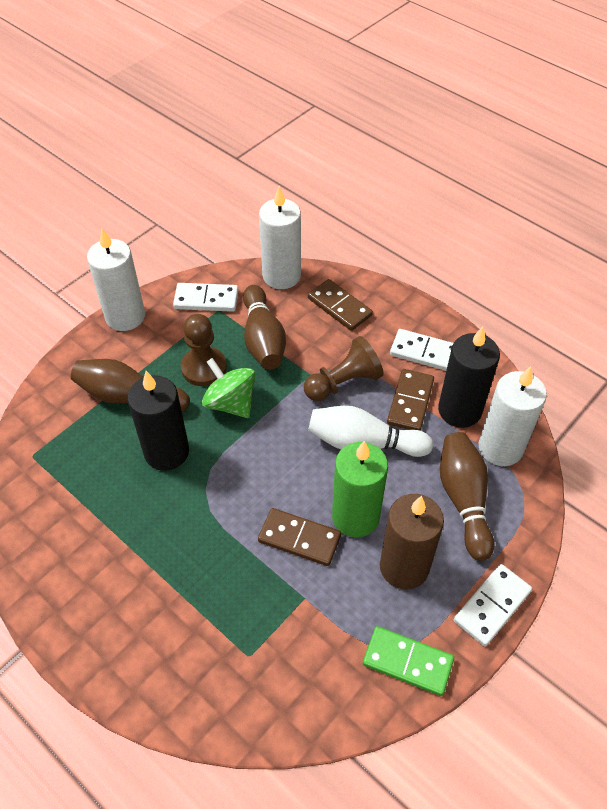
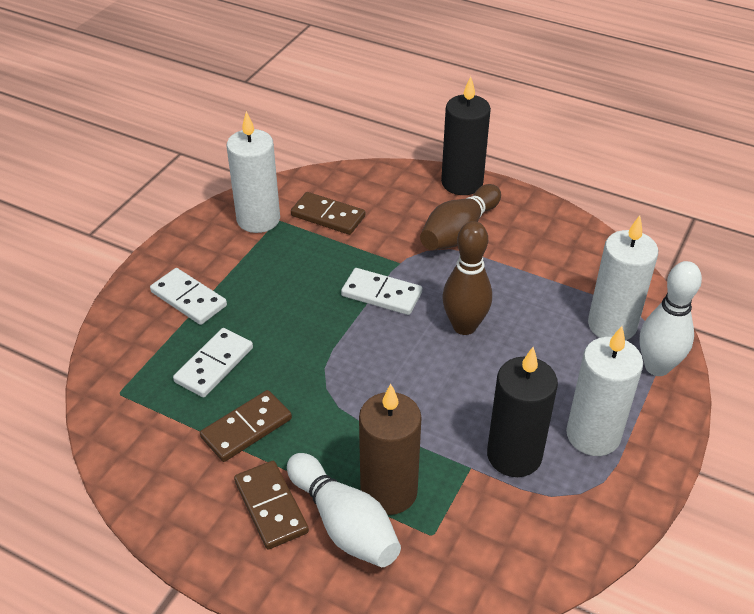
brown bowling pin: [71,359,190,412] [243,285,286,370] [440,432,494,561] = 3 -> [420,184,501,250] [443,221,492,335] = 2
brown pawn: [181,314,227,386] [304,336,384,401] = 2 -> none = 0
green candle: [332,441,388,537] = 1 -> none = 0
green domino: [363,626,454,696] = 1 -> none = 0
green spinning top: [202,358,256,418] = 1 -> none = 0
white bowling pin: [308,406,433,457] = 1 -> [287,453,401,567] [639,261,702,376] = 2

